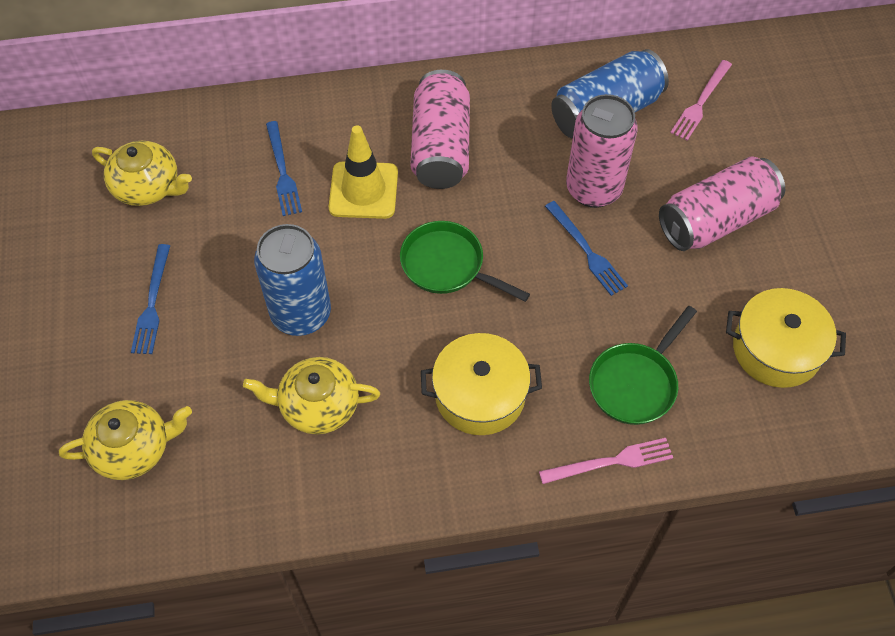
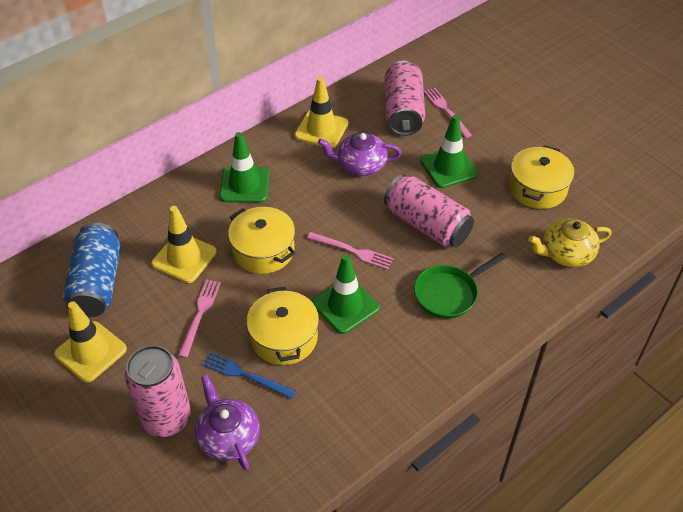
blue can: [254,224,331,336] [551,49,669,138] = 2 -> [63,222,120,317] = 1
blue fork: [131,244,170,354] [266,121,302,216] [545,201,628,296] = 3 -> [202,352,296,399] = 1
green pan: [400,221,530,302] [589,306,697,425] = 2 -> [414,253,507,319] = 1
green traffic cone: none = 0 -> [219,132,270,203] [312,254,380,334] [420,115,478,188] = 3
pink fork: [539,438,673,484] [670,60,732,141] = 2 -> [178,279,221,358] [307,232,394,270] [424,88,472,138] = 3
purple teapot: none = 0 -> [195,375,260,470] [318,132,402,176] = 2
yellow pot: [421,333,542,435] [726,288,846,388] = 2 -> [228,207,295,274] [246,286,319,365] [509,145,574,209] = 3
yellow teapot: [59,400,192,480] [92,141,192,206] [243,357,380,435] = 3 -> [528,219,612,267] = 1
yellow traffic cone: [329,125,398,219] = 1 -> [54,301,127,382] [151,206,217,283] [294,77,348,148] = 3

